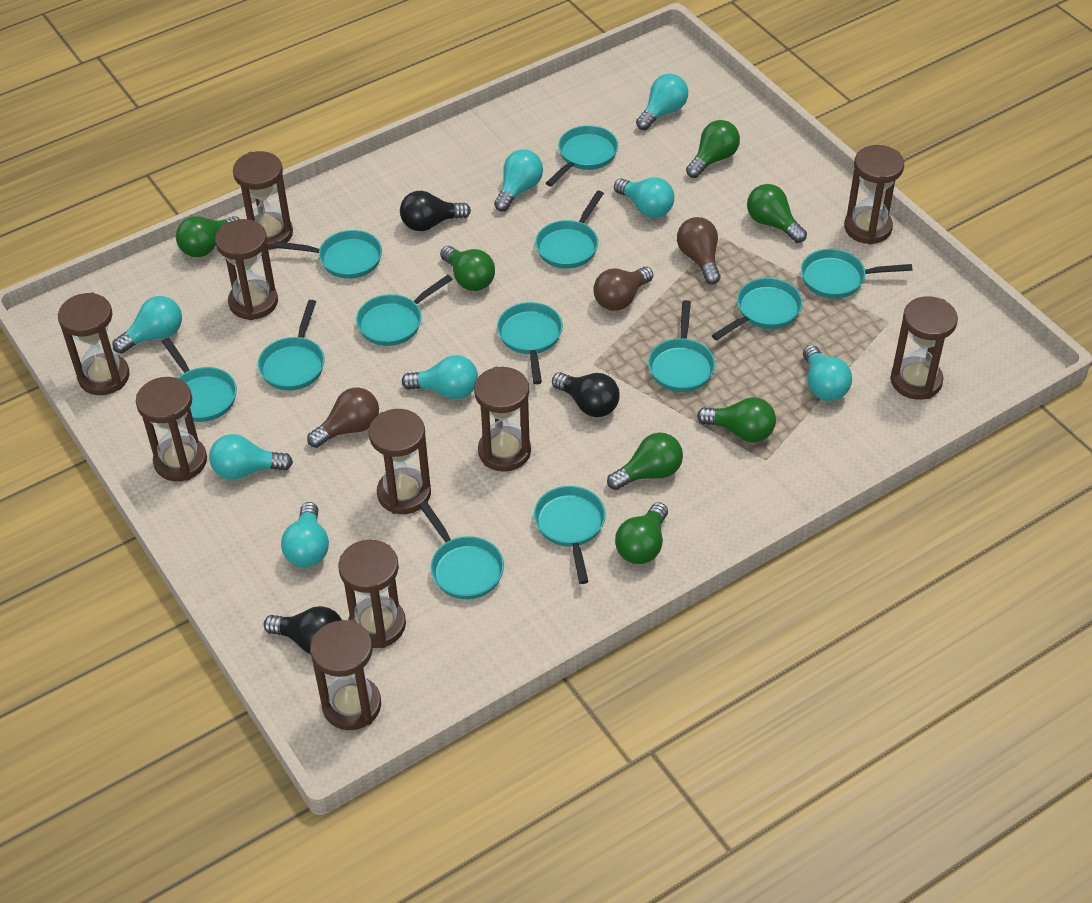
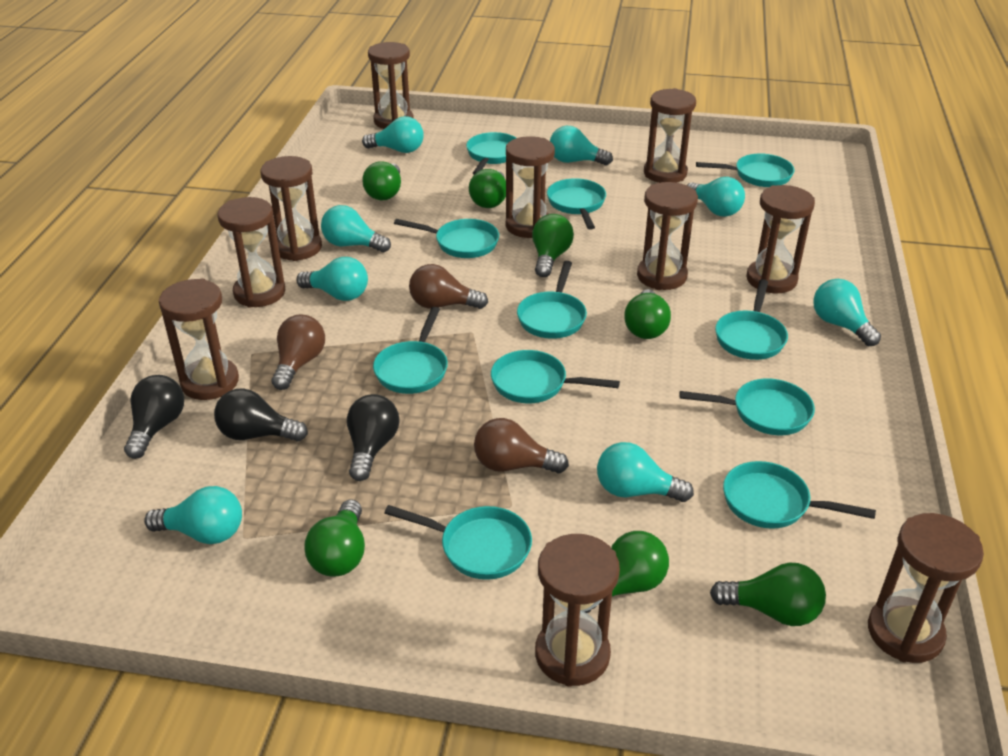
turquoise pan: [162,337,237,422] [258,300,325,390] [274,230,382,279] [356,275,453,346] [419,501,504,599] [497,302,563,384] [534,486,606,584] [535,190,604,269] [546,125,618,186] [648,300,715,392] [712,278,803,340] [801,249,912,299] = 12 -> [373,307,448,394] [385,505,532,580] [394,219,499,258] [466,132,516,175] [491,350,620,403] [517,261,587,339] [547,178,606,230] [679,379,815,435] [696,153,794,187] [715,279,788,360] [723,461,876,529] = 11

